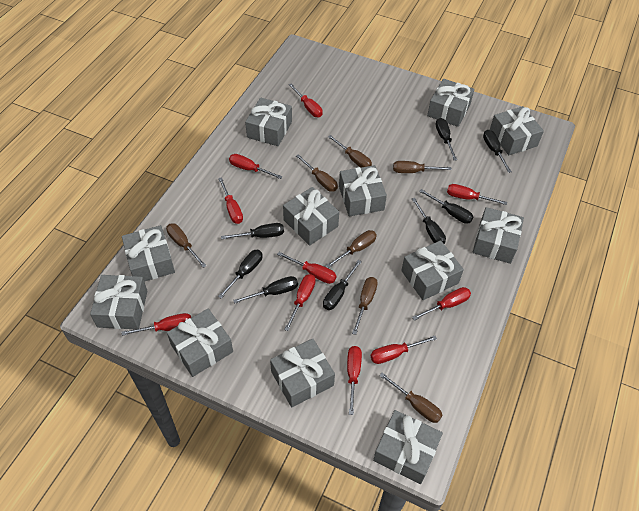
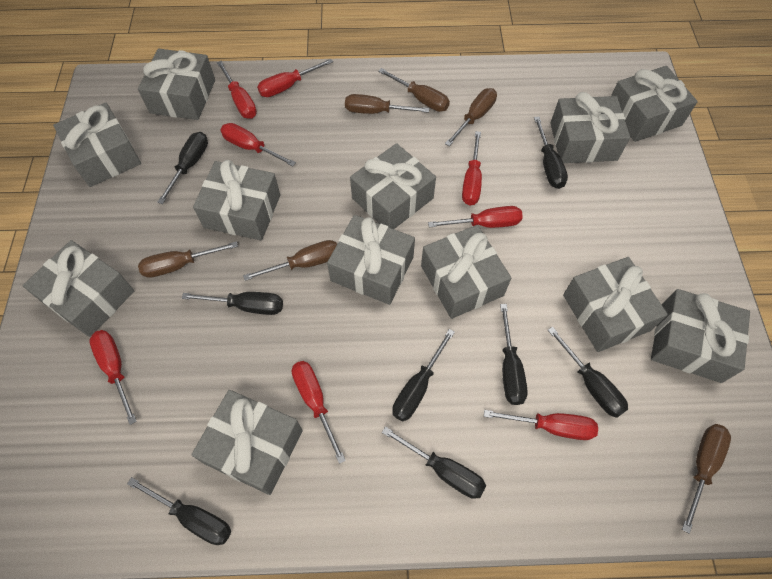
brown screwdriver: [166,223,207,268] [296,154,338,192] [326,230,377,268] [328,135,372,168] [352,277,378,335] [379,373,443,423] [393,161,452,173] = 7 -> [138,241,238,278] [243,240,337,281] [345,94,429,114] [378,68,450,112] [445,88,497,146] [682,424,731,534] = 6
red screwdriver: [121,313,191,336] [218,177,243,224] [229,154,283,179] [277,252,336,284] [284,274,316,331] [289,84,323,117] [347,346,362,415] [370,336,437,364] [412,287,471,321] [447,184,507,205] = 10 -> [89,330,137,425] [217,61,257,119] [221,123,296,166] [257,59,333,97] [292,361,346,464] [428,206,523,228] [462,131,482,206] [484,410,598,440] = 8

